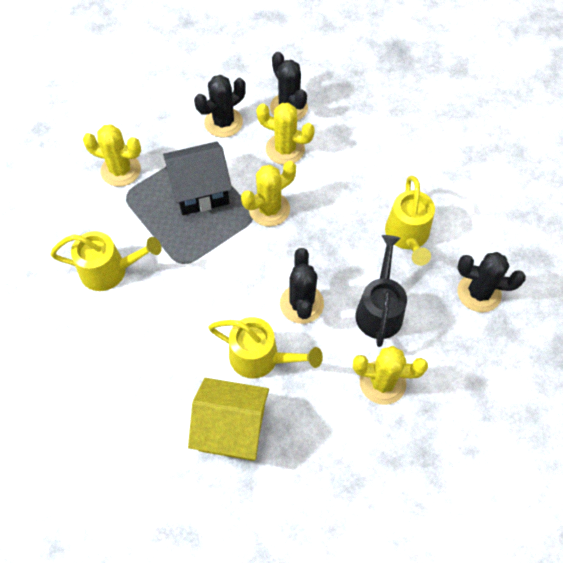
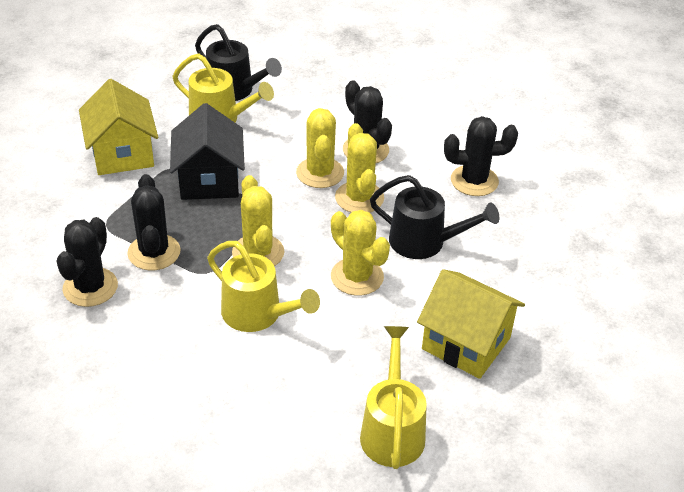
black watering can: [356,235,407,347] = 1 -> [195,24,282,101] [370,175,499,259] = 2
yellow house: [188,378,269,461] = 1 -> [79,79,158,175] [417,269,525,379] = 2

